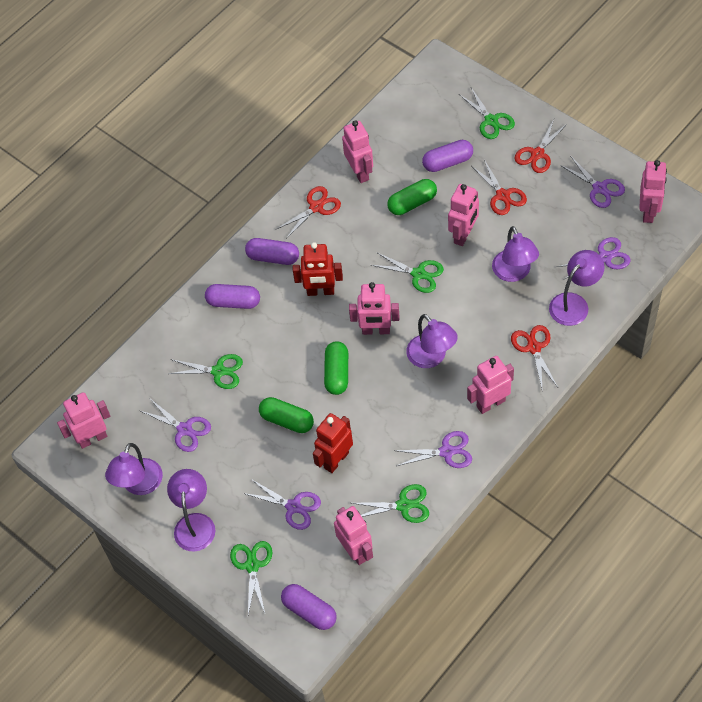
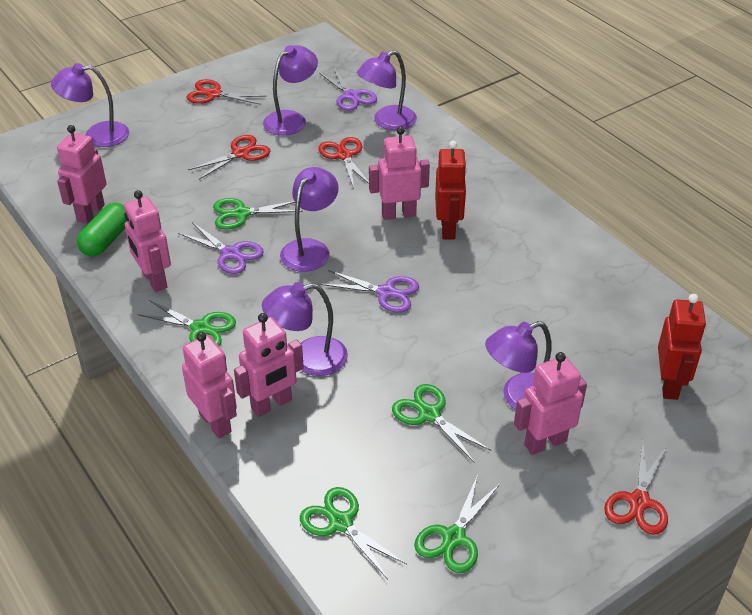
green capsule: [259,397,314,433] [324,341,348,395] [387,179,437,215] = 3 -> [77,202,127,257] = 1
pink robot: [57,392,110,449] [334,506,373,565] [342,120,373,183] [349,282,399,335] [448,184,479,246] [467,356,514,414] [639,160,667,223] = 7 -> [57,125,107,224] [124,190,171,292] [182,332,237,438] [234,313,304,417] [369,126,430,220] [514,352,587,455] = 6
purple capsule: [205,284,260,309] [245,238,299,265] [281,584,337,630] [422,140,473,172] = 4 -> none = 0
purple lamp: [105,443,163,495] [167,469,215,552] [406,314,458,368] [492,226,539,282] [549,250,604,326] = 5 -> [51,63,129,147] [262,282,348,376] [263,45,318,136] [280,167,339,272] [357,50,417,130] [485,321,552,410] = 6
purple scissors: [141,399,211,452] [243,479,321,530] [394,431,472,468] [557,237,630,280] [560,157,625,208] = 5 -> [178,222,264,274] [319,68,377,111] [321,270,419,313] = 3

